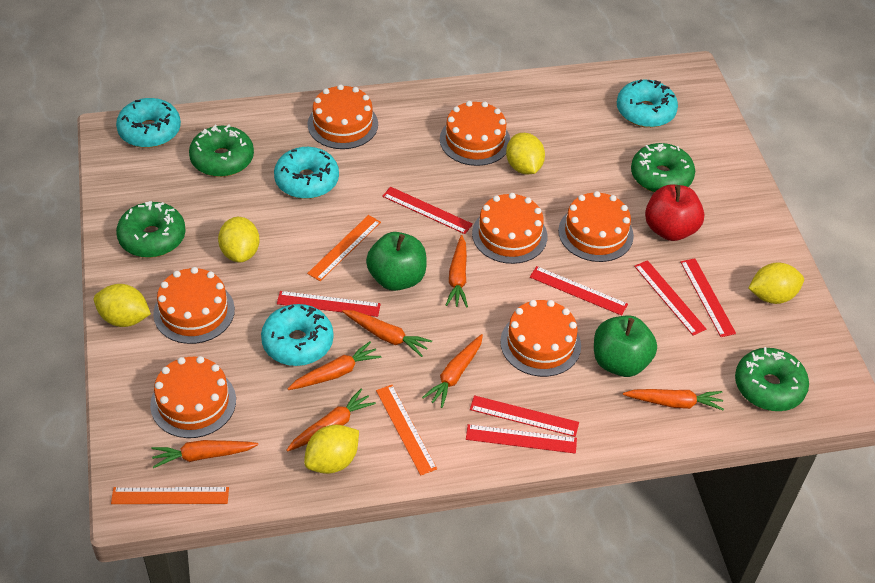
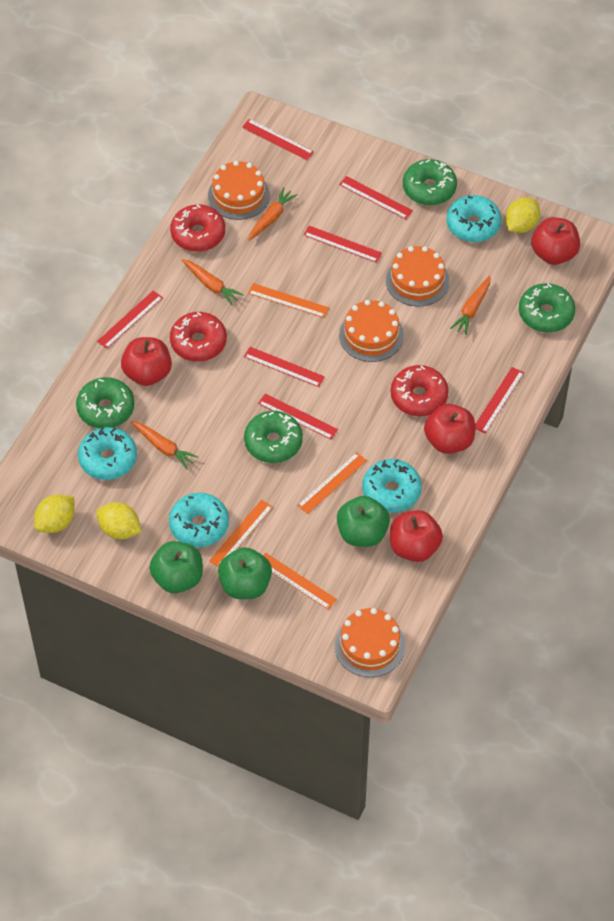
green apple: [366,232,427,291] [594,315,657,377] = 2 -> [149,541,203,593] [218,547,272,599] [337,496,390,547] = 3
orange cake: [150,356,236,438] [153,267,235,344] [307,84,378,149] [440,101,510,166] [472,193,547,264] [500,300,581,377] [558,191,634,262] = 7 -> [208,161,270,220] [335,608,405,677] [339,300,404,362] [386,246,449,306] = 4
orange carrot: [151,440,259,468] [286,388,376,452] [288,341,381,390] [342,310,432,357] [422,334,483,408] [446,235,468,307] [623,389,724,411] = 7 -> [131,421,198,469] [182,259,243,306] [248,187,298,241] [450,276,490,335] = 4
orange ruler: [111,487,229,504] [307,215,381,281] [376,385,437,476] = 3 -> [209,500,273,567] [248,283,329,318] [263,553,337,610] [297,452,367,514] = 4
red apple: [645,185,704,241] = 1 -> [121,337,172,386] [390,510,443,562] [424,404,475,454] [531,217,580,265] = 4
red donut: none = 0 -> [170,204,225,252] [170,312,227,362] [391,365,449,416] = 3
yellow lemon: [94,284,151,327] [218,217,260,263] [304,424,359,474] [506,133,545,174] [748,262,804,304] = 5 -> [34,494,75,533] [96,502,142,539] [505,198,540,233] = 3

